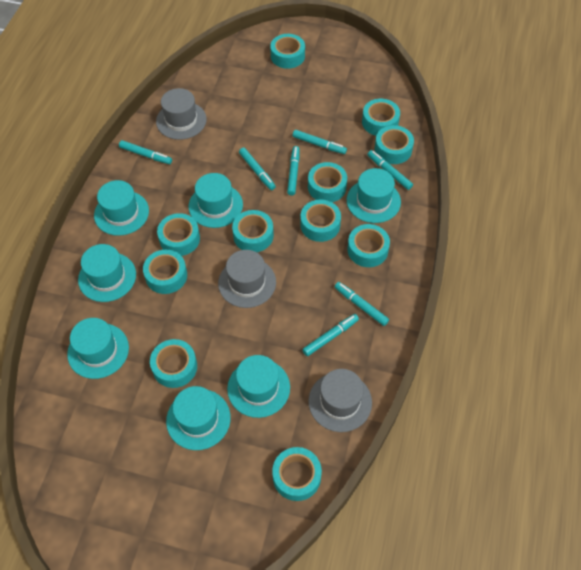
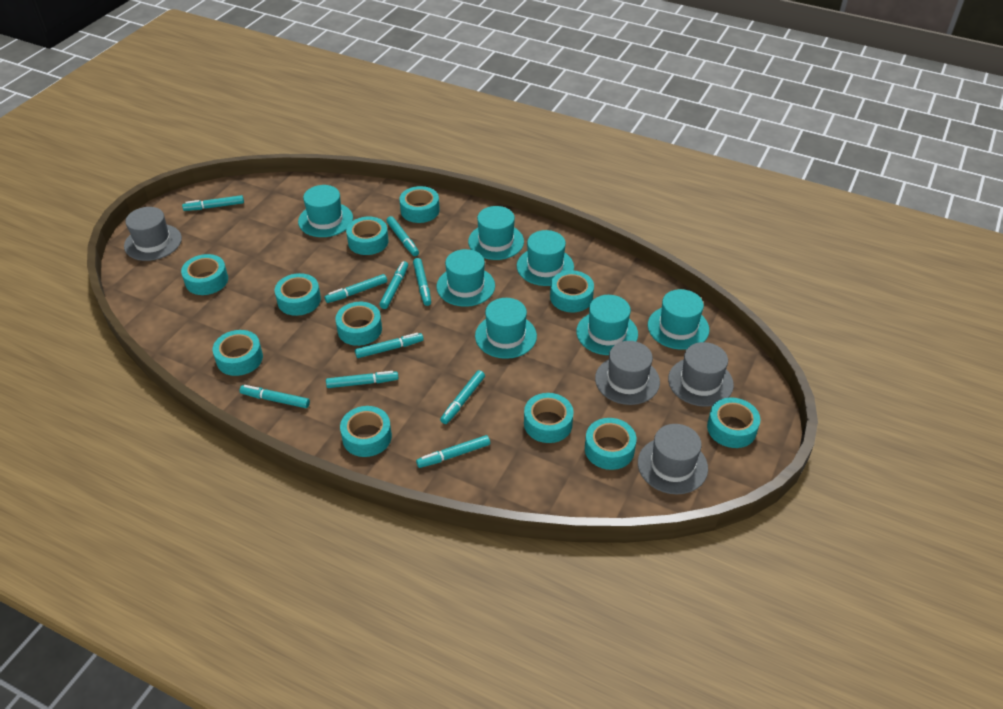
grey hat: [156,88,207,140] [218,250,276,308] [308,369,372,432] = 3 -> [124,207,182,261] [595,341,660,405] [638,424,708,494] [668,342,734,407] = 4
turquoise marker: [119,140,172,164] [239,148,276,190] [287,146,299,196] [293,130,347,154] [302,314,359,356] [335,282,389,326] [367,150,413,190] = 7 -> [182,195,244,211] [240,385,310,408] [325,274,387,303] [326,371,399,388] [355,333,424,358] [379,261,408,309] [386,216,419,256] [413,258,431,306] [416,435,490,468] [440,370,485,424] = 10

